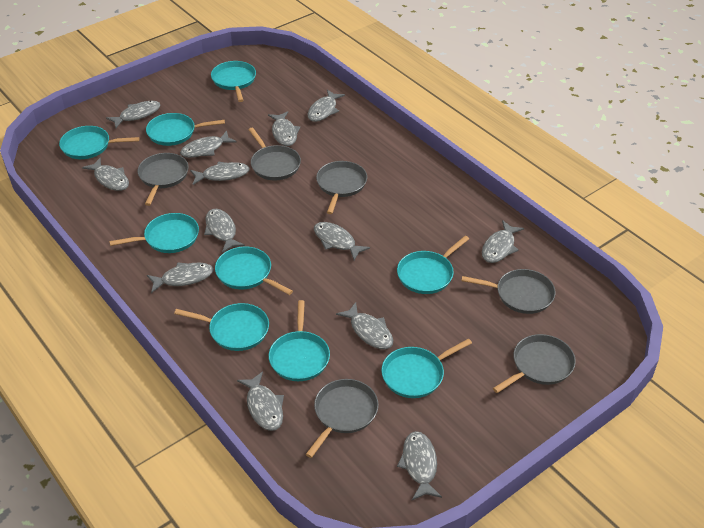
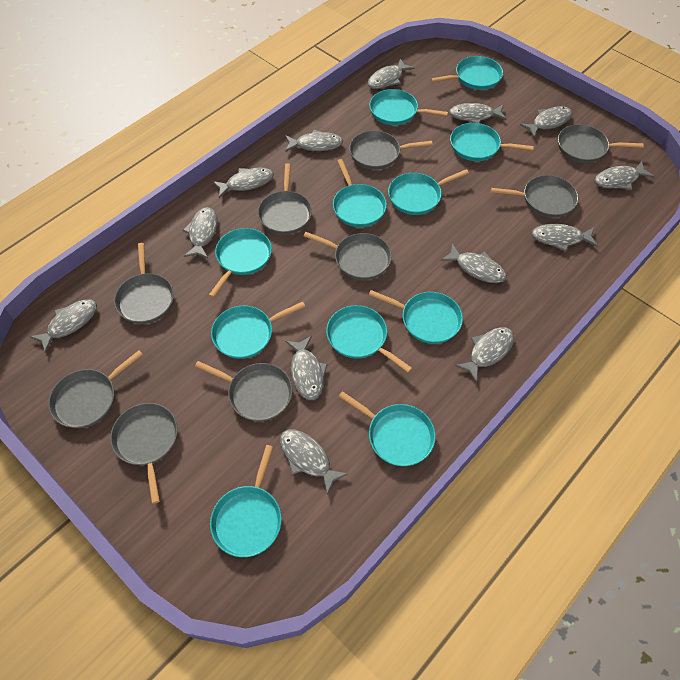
grey pan: [138,153,189,206] [248,128,301,181] [305,379,379,458] [316,161,367,214] [461,269,556,314] [493,334,576,393] = 6 -> [48,350,143,428] [110,403,178,504] [114,243,174,324] [195,361,292,421] [258,163,312,235] [304,232,392,280] [349,131,433,170] [491,175,578,218] [558,124,644,163] = 9
turquoise pan: [59,126,140,159] [109,213,199,253] [146,113,225,146] [174,303,269,351] [211,61,256,102] [215,246,293,295] [269,300,330,381] [381,338,472,398] [397,236,469,294] = 9 -> [209,228,272,298] [210,445,282,557] [211,302,305,359] [326,305,412,373] [333,159,387,227] [338,391,436,466] [369,89,448,125] [369,290,463,344] [388,169,469,215] [431,56,503,90] [450,123,534,161] = 11

